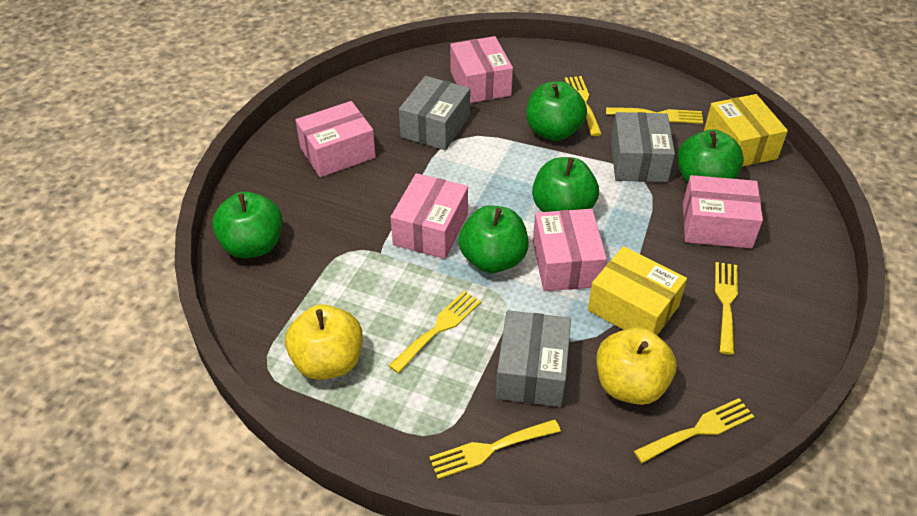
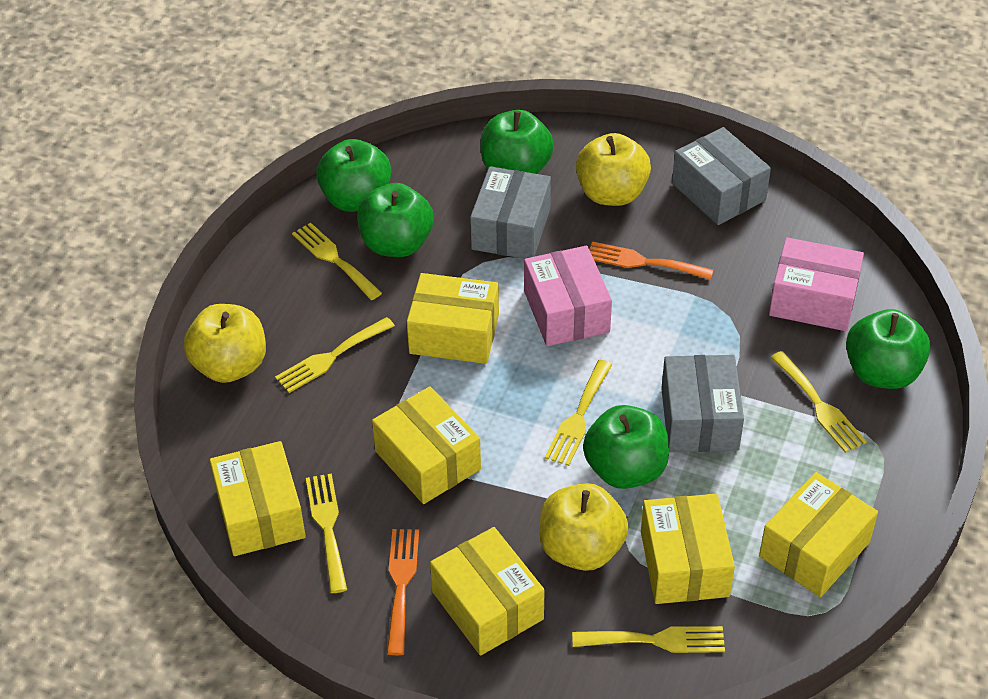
orange fork: none = 0 -> [387,529,419,655] [590,241,714,280] = 2
pink box: [296,101,376,177] [391,173,468,259] [450,36,513,103] [533,209,607,291] [683,175,763,248] = 5 -> [524,246,612,346] [769,237,864,331] = 2
yellow apple: [285,304,363,380] [596,327,676,405] = 2 -> [184,304,266,383] [539,483,629,571] [576,133,651,206] = 3
yellow box: [588,246,687,335] [704,94,788,167] = 2 -> [210,441,306,556] [372,386,481,504] [407,273,499,364] [430,527,545,656] [641,494,735,604] [759,472,878,597] = 6

